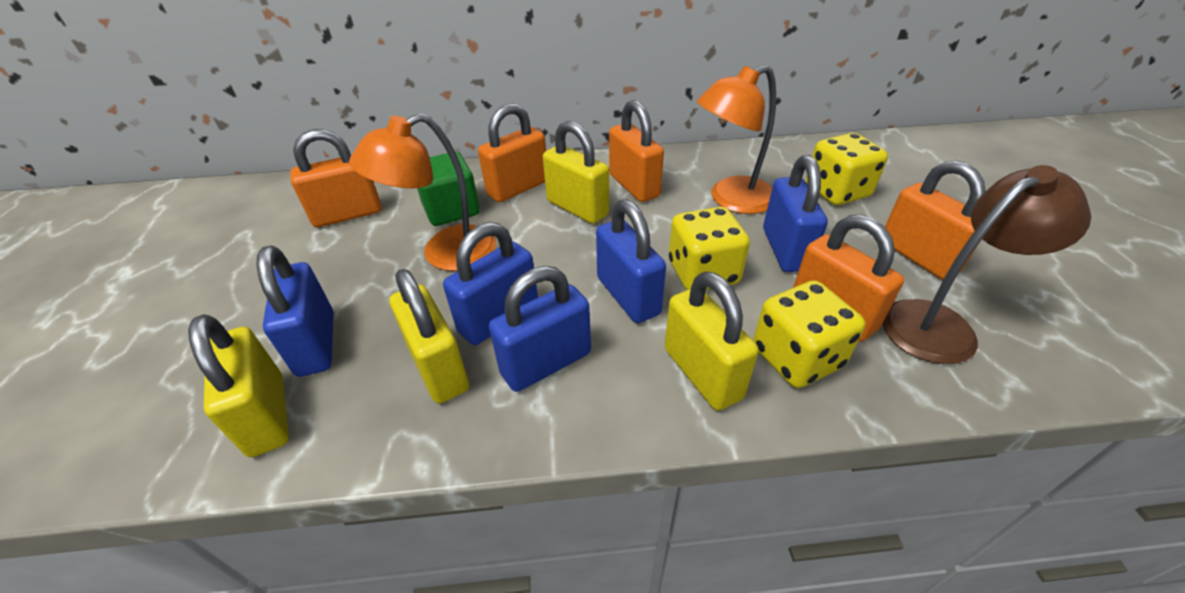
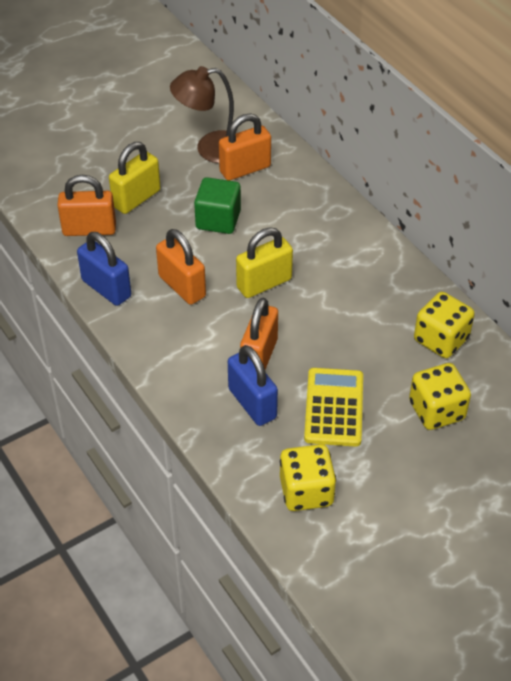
blue padlock: [257,245,334,377] [443,222,538,345] [489,266,591,392] [596,199,666,323] [763,155,828,272] = 5 -> [77,232,131,306] [228,345,278,426] = 2
orange lamp: [349,113,496,271] [697,65,776,214] = 2 -> none = 0
orange padlock: [290,129,381,227] [478,103,546,202] [609,100,664,202] [793,214,904,342] [885,160,986,279] = 5 -> [57,175,116,236] [156,229,206,305] [219,113,271,181] [240,298,278,370] = 4
yellow calculator: none = 0 -> [304,368,363,447] = 1
yellow padlock: [188,314,289,457] [389,269,469,403] [543,121,609,224] [665,271,759,411] = 4 -> [109,142,161,214] [236,227,293,298] = 2

